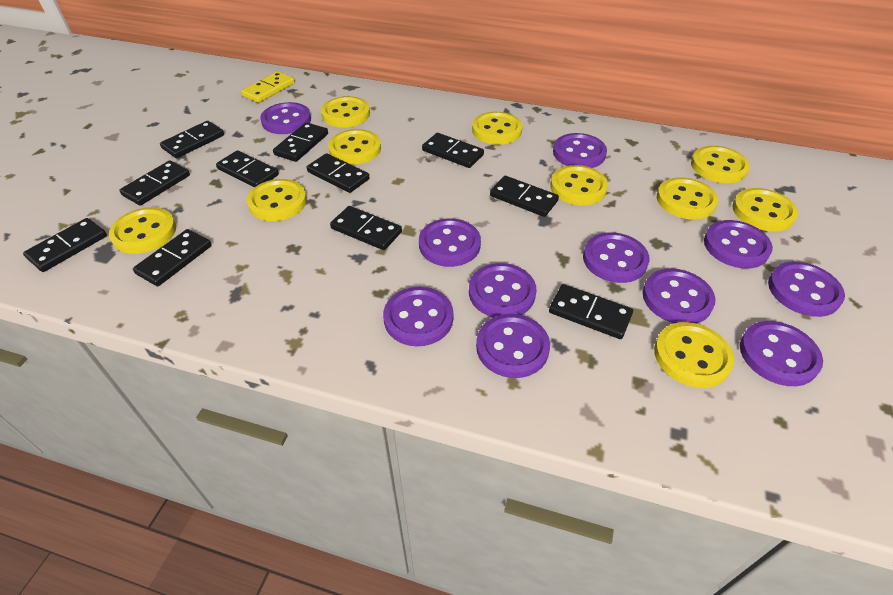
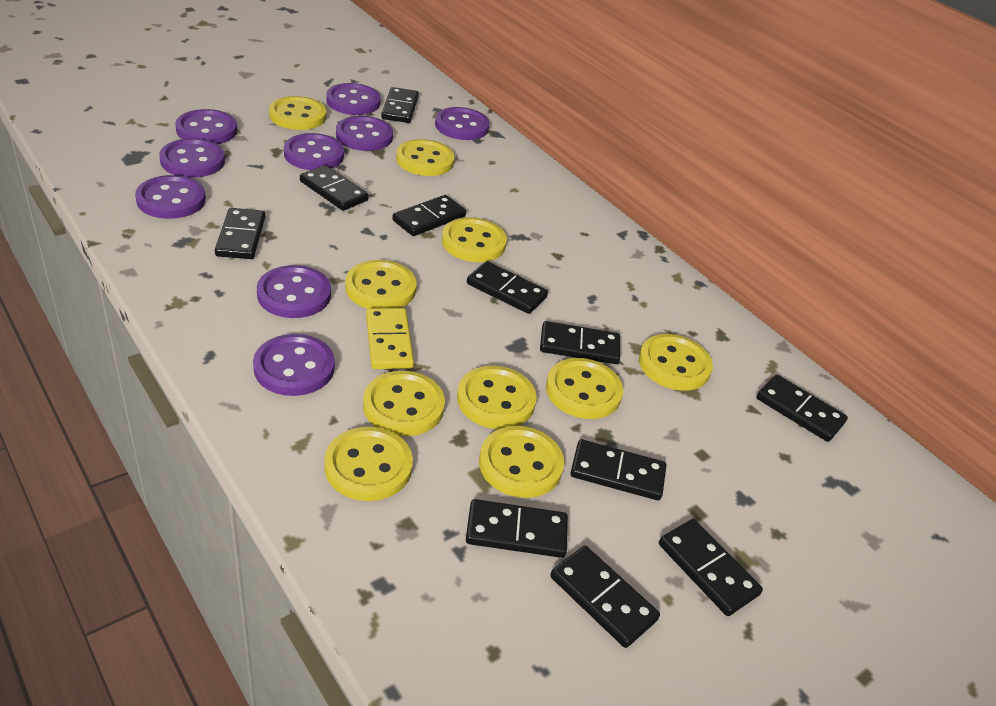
purple button: [260,102,311,134] [383,287,453,346] [419,218,481,267] [469,263,536,317] [476,314,550,378] [553,133,607,168] [583,232,649,283] [643,268,715,323] [704,220,773,269] [740,321,823,386] [768,261,845,317] = 11 -> [135,175,206,219] [159,138,225,178] [175,109,237,144] [253,334,335,396] [257,265,331,318] [284,133,344,170] [326,83,381,115] [336,116,393,151] [435,107,490,140] = 9

